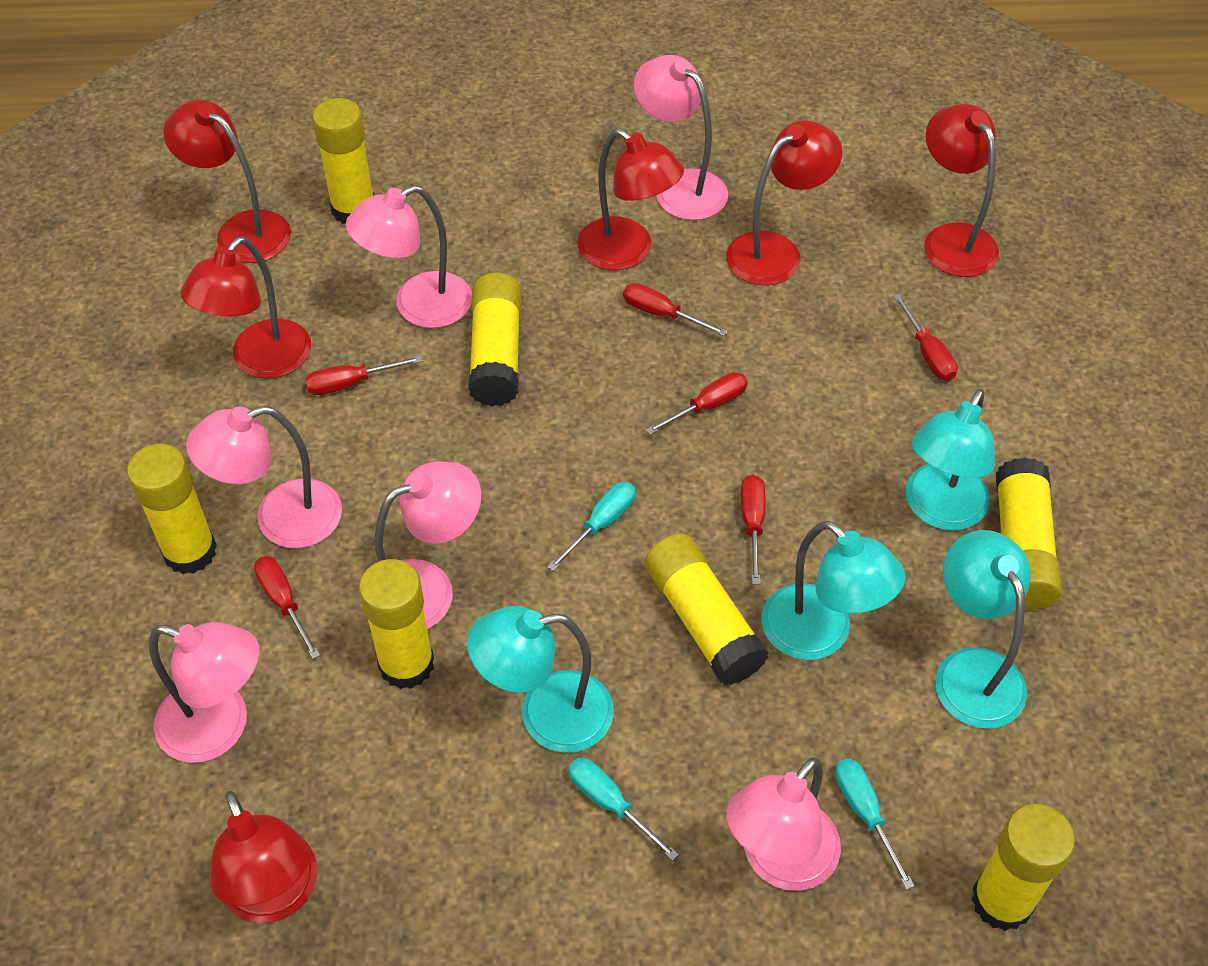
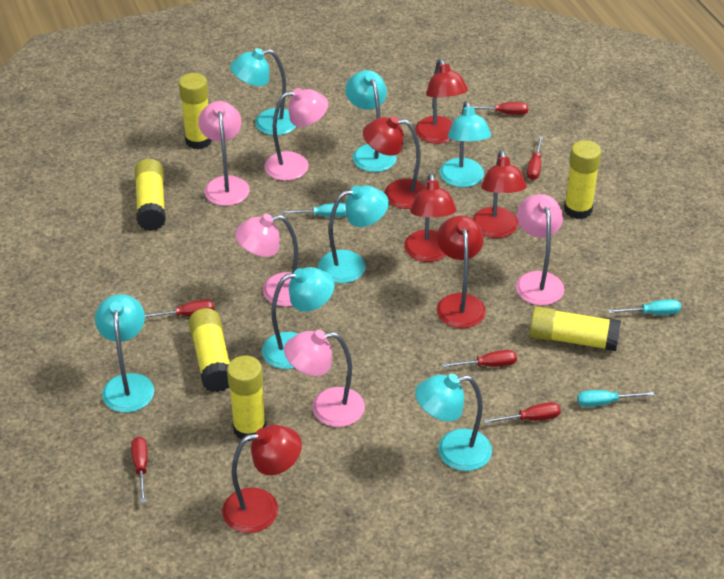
pink lamp: [149,622,259,763] [186,406,342,548] [346,185,472,328] [375,462,481,629] [634,55,728,220] [726,757,841,891] = 6 -> [198,101,249,206] [235,214,298,307] [264,88,328,181] [284,330,365,427] [516,194,564,305] = 5
turquoise lamp: [467,606,614,753] [761,520,906,660] [906,389,995,531] [935,530,1030,729] = 4 -> [95,294,154,413] [230,48,296,135] [262,267,335,369] [318,185,389,283] [345,70,397,172] [415,374,492,471] [440,101,491,187] = 7
yellow glue stick: [127,444,217,574] [312,98,374,224] [359,559,434,689] [468,273,521,406] [644,534,769,685] [971,804,1075,931] [996,457,1062,610] = 7 -> [134,159,166,231] [179,73,212,149] [189,308,230,392] [227,356,266,441] [529,306,621,351] [564,140,602,219] = 6

